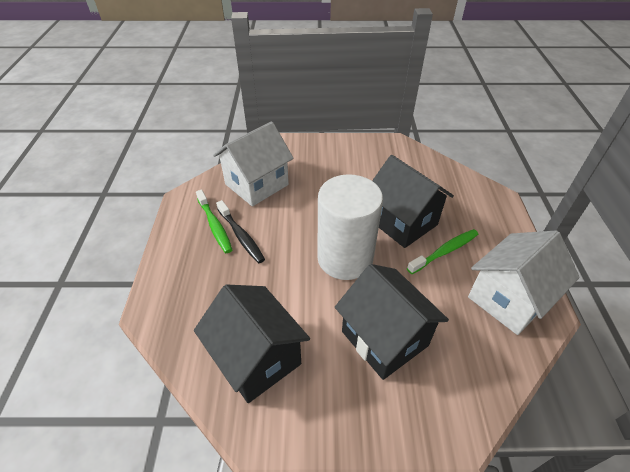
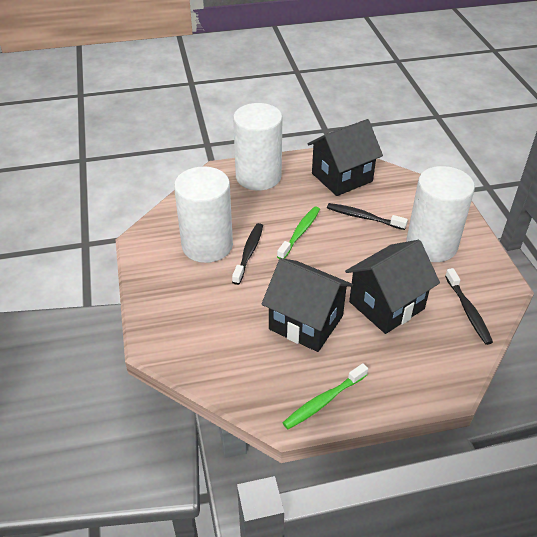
black toothbrush: [216,200,265,263] = 1 -> [232,223,263,285] [327,203,408,230] [445,268,493,345] = 3
white cylinder: [317,174,383,280] = 1 -> [174,166,233,263] [233,103,283,191] [406,166,475,262] = 3
white house: [213,122,294,206] [468,230,580,335] = 2 -> none = 0

